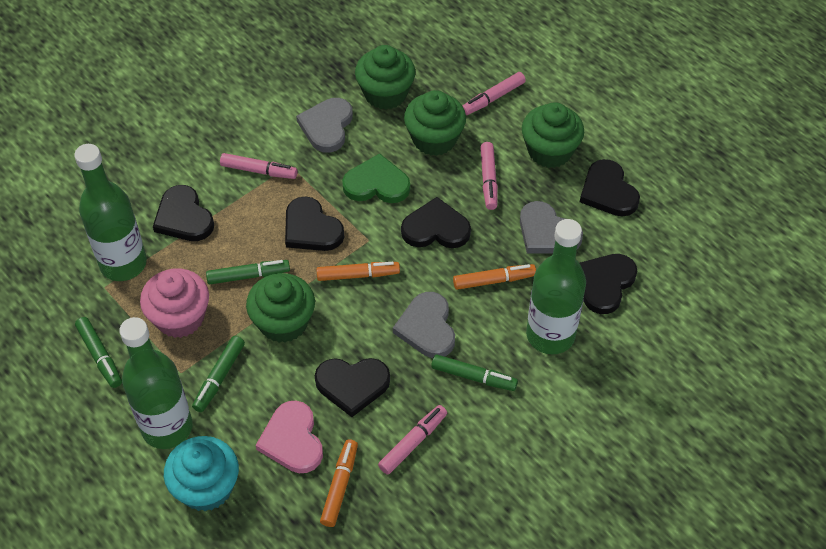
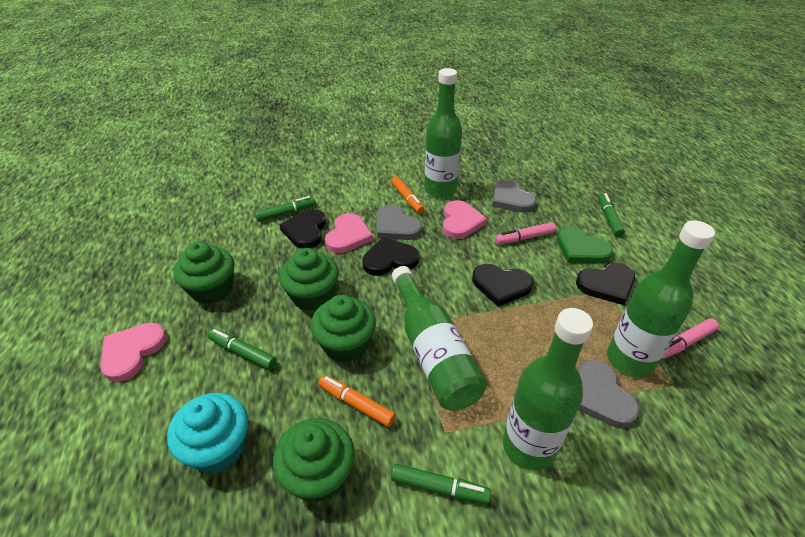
black heart: [153,185,214,241] [285,196,344,251] [315,358,390,417] [401,197,471,248] [580,159,640,217] [580,254,637,314] = 6 -> [280,209,326,249] [362,237,419,276] [472,264,534,307] [576,262,635,305] = 4
green bottle: [74,144,147,281] [119,317,193,449] [526,219,586,354] = 3 -> [392,266,487,410] [424,68,462,198] [503,308,593,471] [607,220,715,377] = 4
orange marker: [317,262,400,281] [320,439,358,527] [453,264,536,290] = 3 -> [318,375,396,427] [391,176,424,214] = 2
pink cupcake: [140,268,209,338] = 1 -> none = 0
pink heart: [255,401,323,473] = 1 -> [100,323,167,382] [325,213,373,253] [443,200,487,239] = 3
pink marker: [220,153,298,179] [378,405,447,475] [463,72,526,115] [480,142,498,210] = 4 -> [495,222,556,244] [662,318,719,359] = 2

